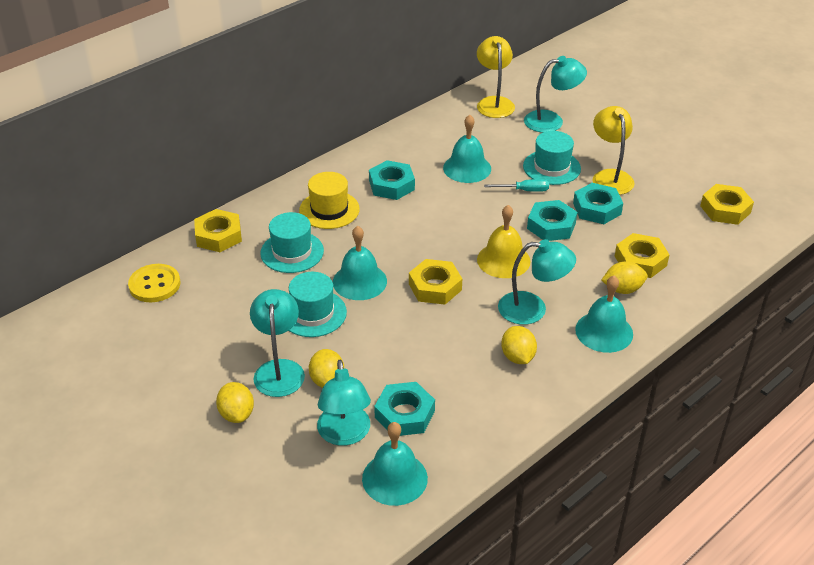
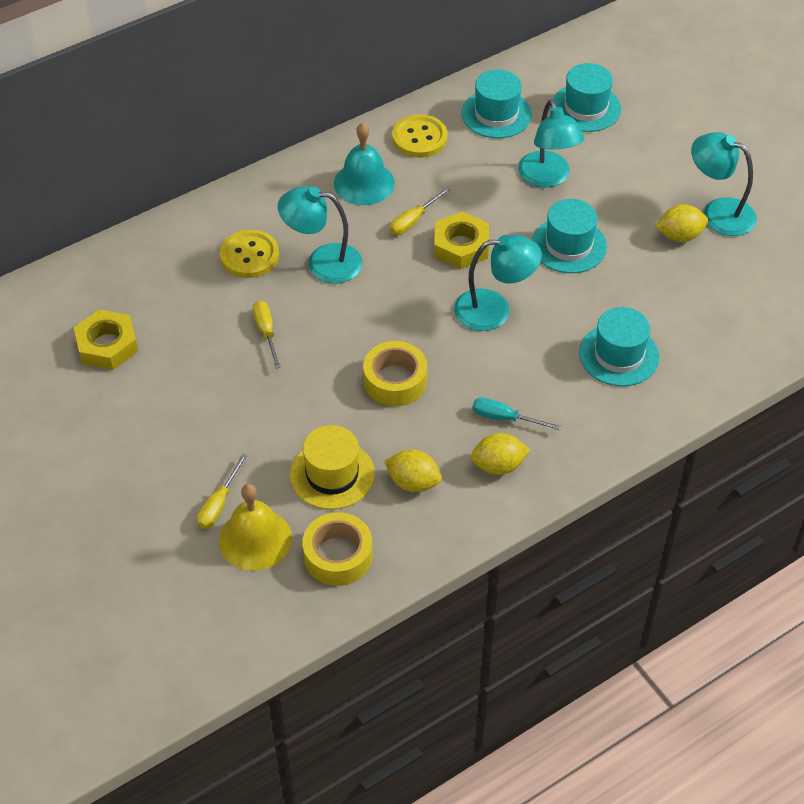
turquoise bell: [333,226,387,300] [362,422,428,506] [443,115,491,183] [575,276,633,353] = 4 -> [334,123,395,205] = 1
turquoise hat: [260,212,324,273] [288,272,347,337] [523,131,581,185] = 3 -> [461,69,532,138] [532,199,607,273] [551,63,621,132] [579,307,659,386] = 4
turquoise nut: [369,160,415,200] [374,382,435,436] [527,200,577,241] [573,183,623,224] = 4 -> none = 0
yellow button: [128,264,180,302] = 1 -> [220,230,279,278] [392,114,447,158] = 2
yellow lamp: [477,36,515,118] [592,106,634,195] = 2 -> none = 0
yellow lemon: [216,382,254,423] [309,349,344,388] [501,326,537,364] [602,261,648,294] = 4 -> [384,449,442,492] [470,433,530,475] [655,204,708,242] = 3
yellow nut: [194,209,242,252] [409,259,462,305] [615,233,670,278] [700,184,754,225] = 4 -> [74,310,138,370] [434,211,489,269] = 2
yellow screwdriver: none = 0 -> [197,454,247,529] [253,301,281,369] [390,187,450,235] = 3
yellow tape: none = 0 -> [302,512,372,586] [363,341,427,406] = 2

